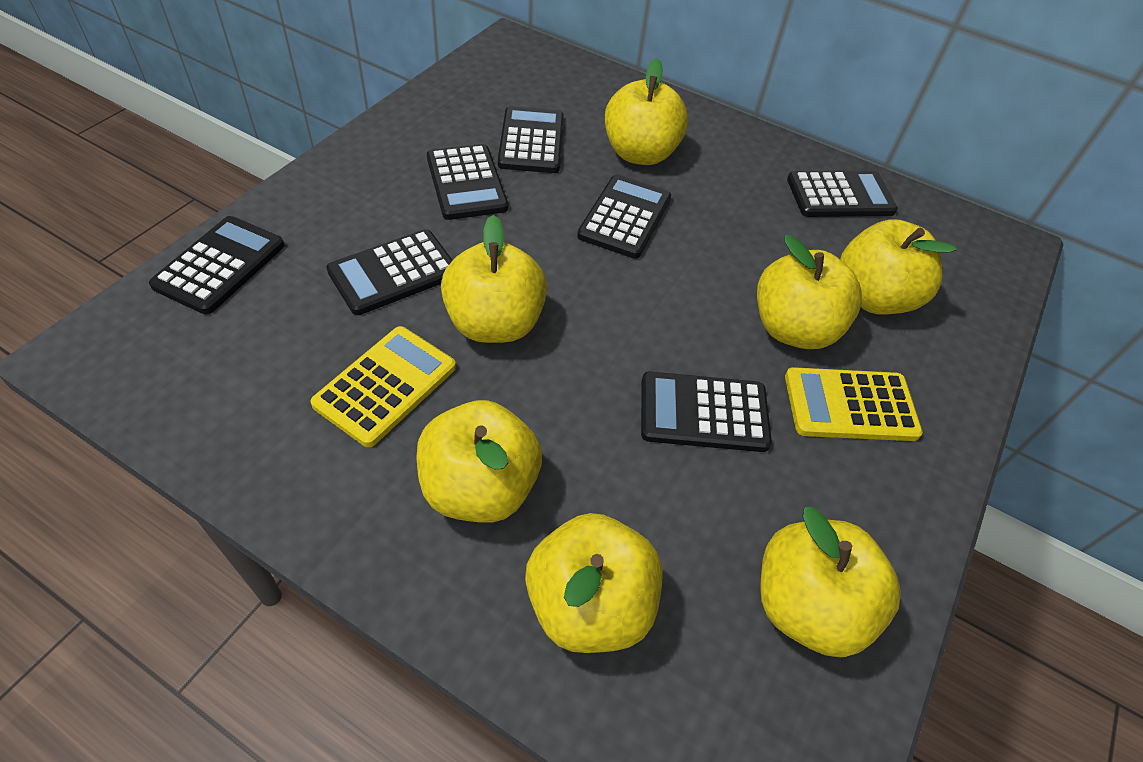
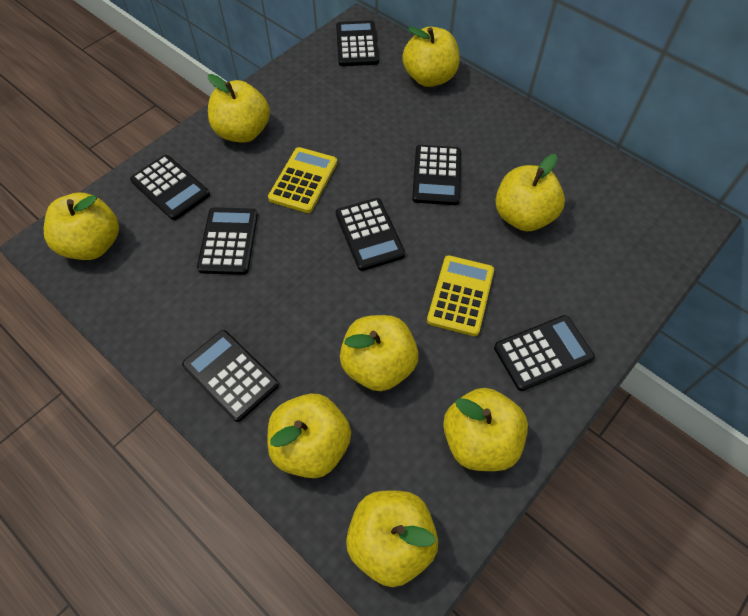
yellow apple: [416,400,542,523] [441,215,547,343] [525,513,662,653] [605,58,688,165] [757,235,862,349] [760,507,901,657] [840,219,957,315] = 7 -> [44,193,119,260] [208,74,270,143] [268,394,351,478] [340,315,419,391] [346,491,438,587] [402,27,460,87] [443,388,528,471] [495,154,565,231] = 8

